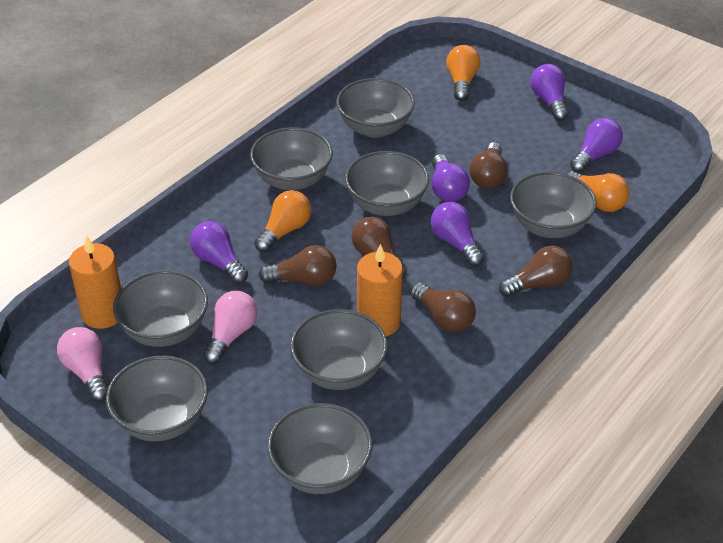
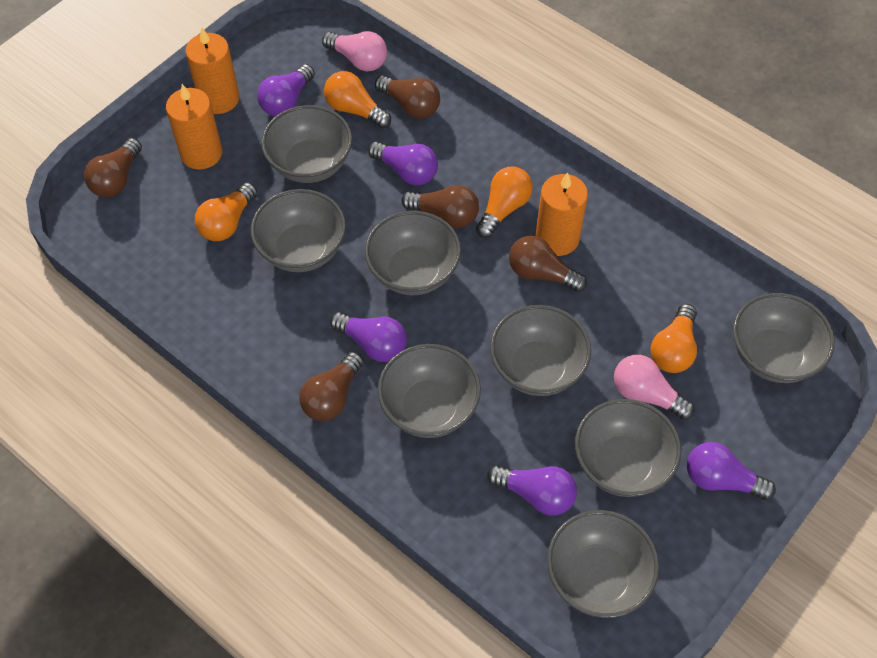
orange candle: [69,236,121,329] [357,244,403,336] = 2 -> [166,84,222,170] [186,28,239,114] [536,173,588,256] = 3
orange light bulb: [254,190,311,252] [446,45,480,101] [567,171,630,212] = 3 -> [195,182,257,241] [324,71,391,128] [476,167,533,238] [650,304,697,373] = 4

